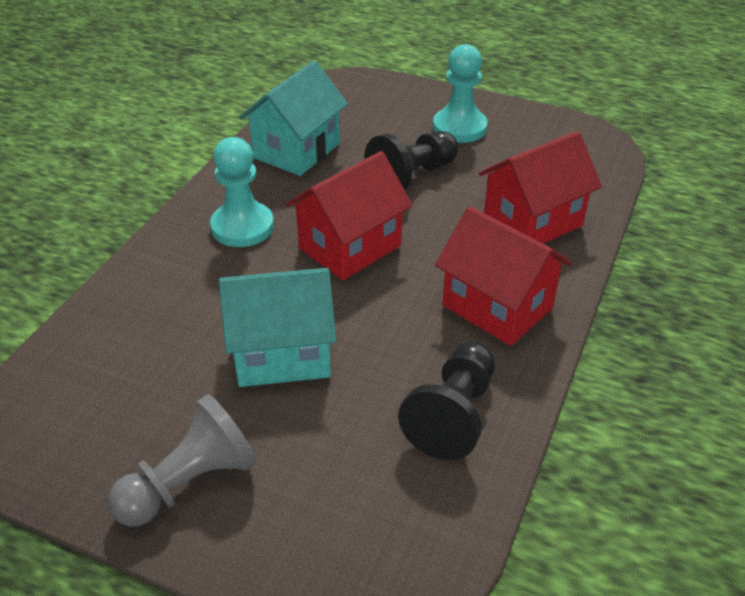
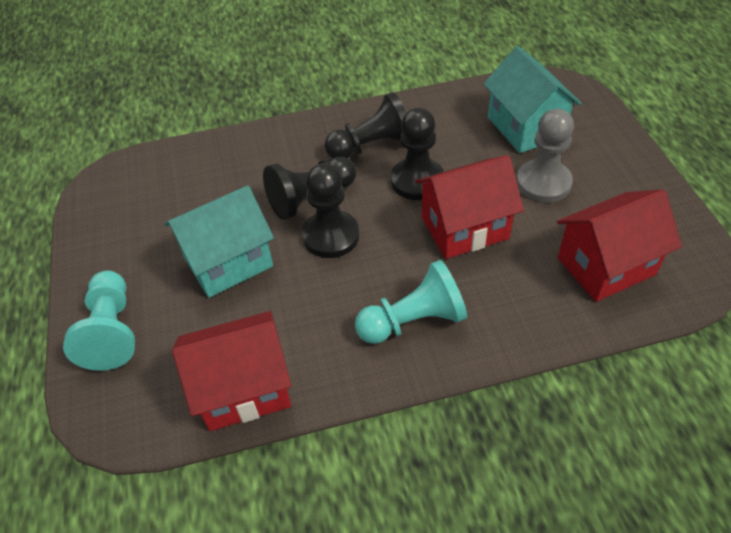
black pawn: [364,131,458,190] [398,342,495,460] = 2 -> [263,157,356,220] [302,163,359,258] [325,92,407,158] [391,108,444,200] = 4

